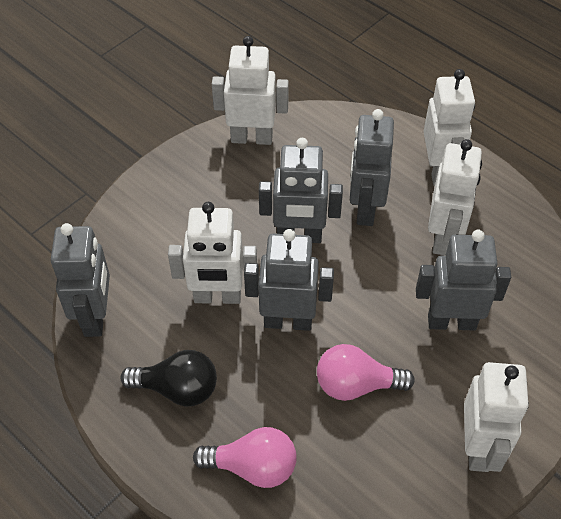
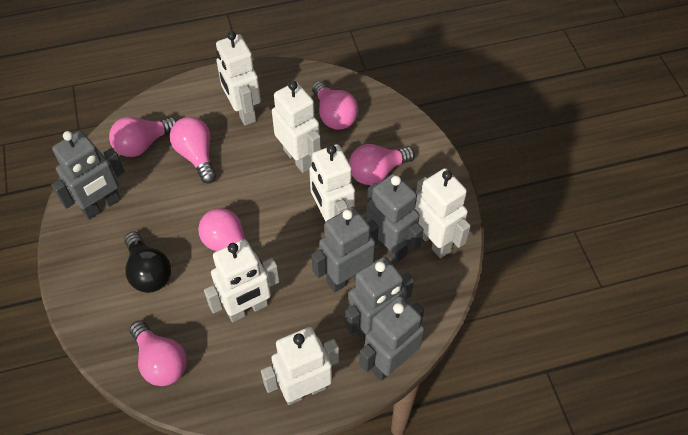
pink light bulb: [193,427,297,488] [317,344,415,401] = 2 -> [109,117,177,157] [129,321,187,386] [170,117,216,184] [198,208,262,264] [312,81,358,130] [349,144,415,185] = 6
white robot: [168,202,257,304] [212,36,289,145] [423,69,475,186] [428,139,482,256] [464,362,529,472] = 5 -> [204,239,280,322] [216,31,261,126] [261,327,339,405] [272,81,321,173] [309,144,355,221] [415,168,471,258] = 6

